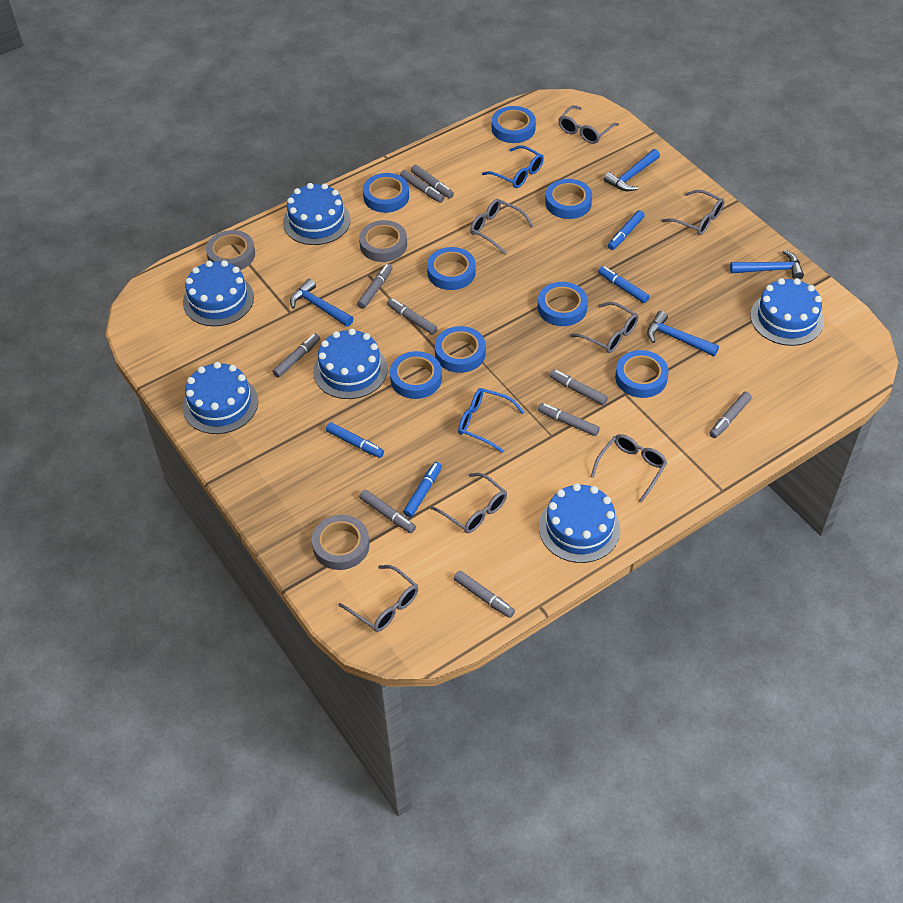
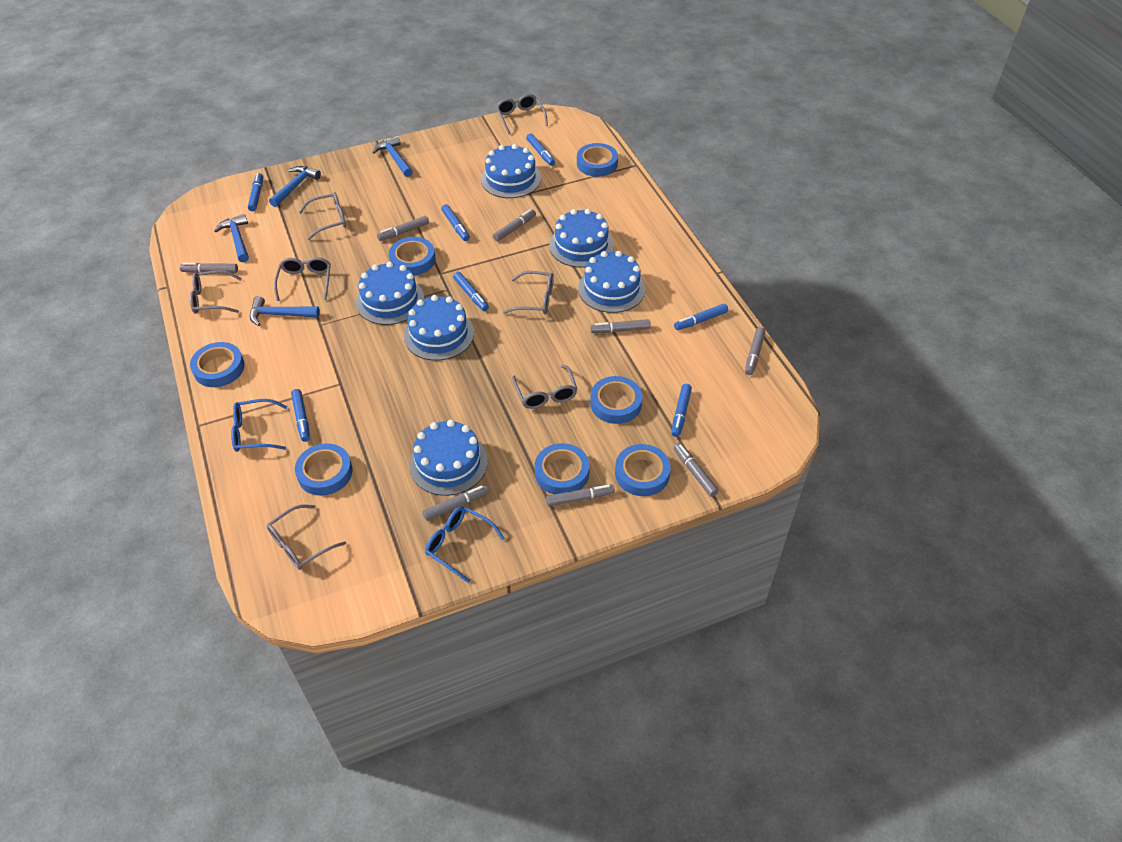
blue marker: [326,422,384,458] [403,462,442,517] [598,266,649,303] [608,210,645,250] = 4 -> [248,173,263,211] [291,389,310,442] [441,204,470,241] [453,272,489,311] [526,133,555,166] [671,384,692,437] [674,304,728,330] = 7
blue tape: [363,173,409,213] [390,351,442,399] [427,247,476,290] [435,326,486,373] [492,106,536,143] [538,282,588,326] [545,179,592,219] [615,350,669,398] = 8 -> [190,342,244,387] [295,443,352,496] [389,237,436,275] [535,443,590,494] [577,143,618,177] [590,376,642,424] [615,444,671,496] = 7
grey marker: [272,334,320,378] [357,264,393,309] [359,490,416,533] [387,298,437,335] [400,170,444,203] [411,165,454,199] [454,571,515,618] [538,403,600,436] [549,370,608,405] [709,392,752,438] = 10 -> [180,263,238,273] [377,216,429,241] [422,485,489,521] [493,209,536,241] [546,484,615,506] [590,319,651,333] [674,443,719,497] [745,327,766,375] = 8
grey tape: [206,230,255,270] [312,515,369,570] [359,220,407,262] = 3 -> none = 0

